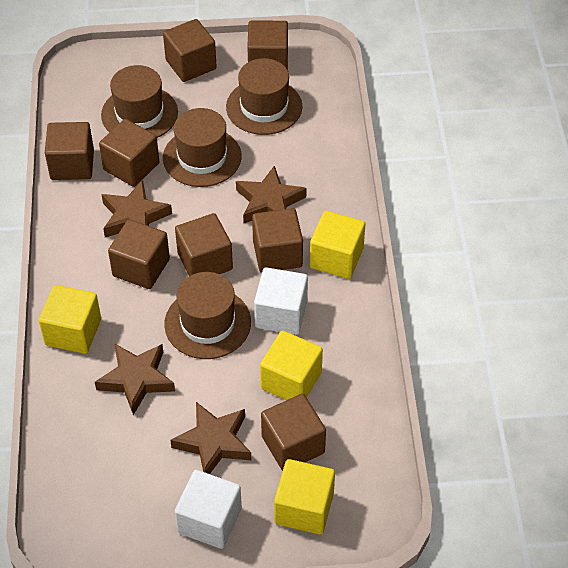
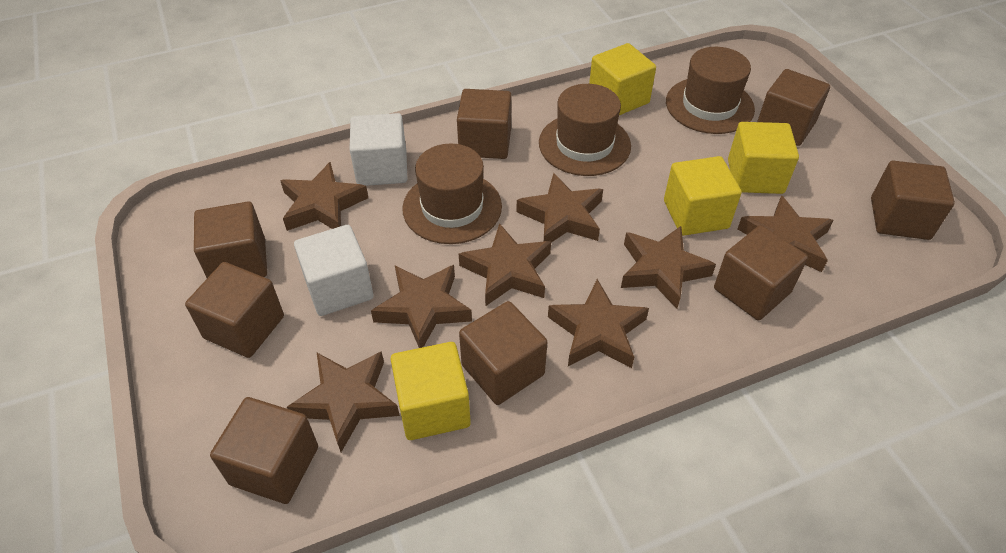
brown hat: [101,65,178,138] [163,108,242,187] [164,272,251,359] [226,58,302,135] = 4 -> [402,144,502,244] [539,84,631,176] [666,47,755,134] = 3
brown star: [95,343,175,415] [101,181,172,237] [170,402,251,474] [236,166,307,223] = 4 -> [280,162,368,231] [287,351,400,452] [371,265,472,348] [459,223,551,306] [516,173,603,243] [548,279,649,368] [621,226,716,309] [738,195,833,272] = 8

